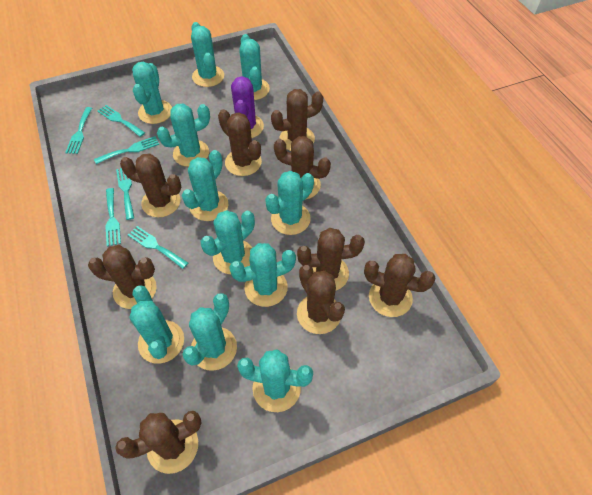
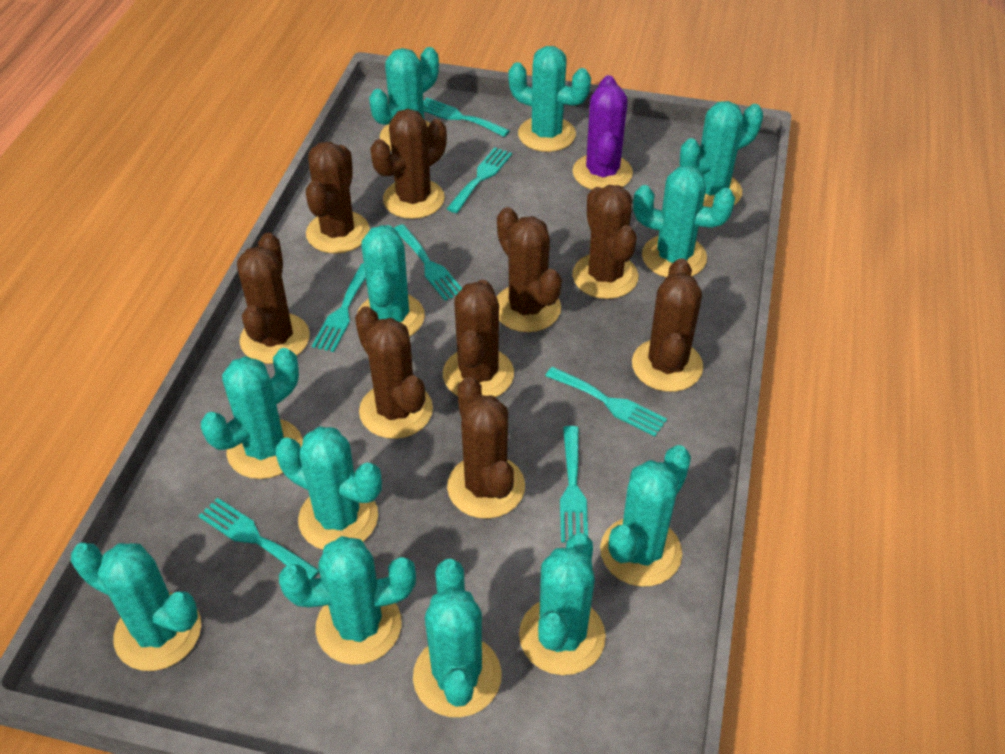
turquoise cactus: [130,285,184,363] [132,61,172,124] [157,103,210,167] [182,150,228,221] [182,293,237,371] [191,22,224,87] [200,210,255,274] [229,243,296,307] [237,349,313,412] [239,34,270,100] [265,171,314,235] = 11 -> [71,543,201,671] [201,348,303,479] [275,427,382,550] [279,536,416,665] [357,225,425,337] [369,47,439,151] [413,559,502,717] [508,46,591,152] [519,533,606,675] [600,445,691,587] [633,166,735,277] [680,101,763,207] = 12
turquoise fork: [65,107,92,154] [94,136,159,164] [97,105,145,137] [105,188,121,247] [116,168,134,220] [128,226,188,269] = 6 -> [199,498,319,579] [312,263,366,352] [394,224,462,301] [423,98,510,137] [447,147,512,213] [545,367,667,437] [560,426,588,542] = 7

